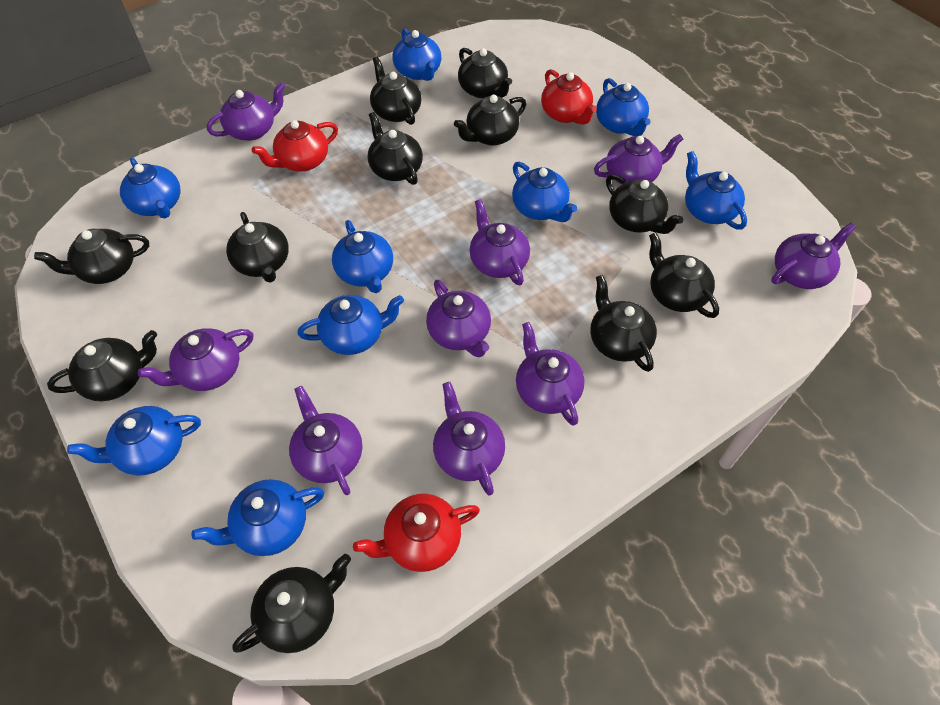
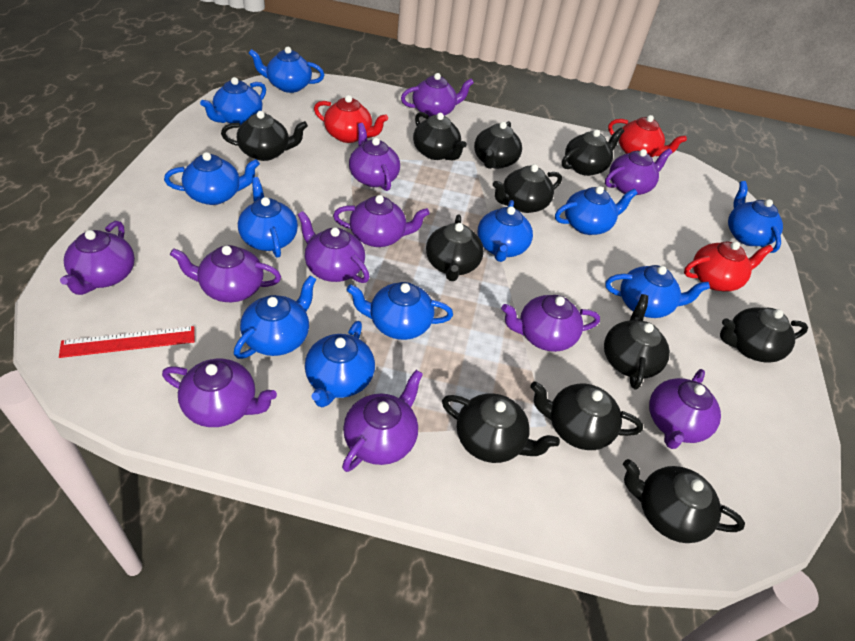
blue teapot: [67,406,201,475] [120,158,181,218] [192,479,324,556] [297,295,404,355] [332,220,393,293] [392,28,442,81] [512,162,577,222] [596,78,651,136] [685,151,747,229] = 9 -> [164,152,260,205] [200,77,266,126] [234,276,316,359] [238,177,298,258] [248,47,324,93] [305,321,375,407] [347,282,453,340] [477,200,533,262] [555,186,638,235] [605,265,710,318] [728,181,783,253] = 11
purple teapot: [138,328,253,391] [207,82,285,141] [289,386,362,495] [426,280,491,358] [433,382,505,496] [470,199,530,285] [516,322,585,426] [594,134,683,184] [771,223,856,289] = 9 -> [60,221,135,295] [162,359,277,427] [170,245,281,302] [298,211,370,283] [333,195,430,247] [342,370,423,472] [349,123,400,191] [401,73,474,117] [501,295,600,352] [605,148,672,195] [649,369,721,449] = 11
red ruler: none = 0 -> [59,326,195,358] = 1

